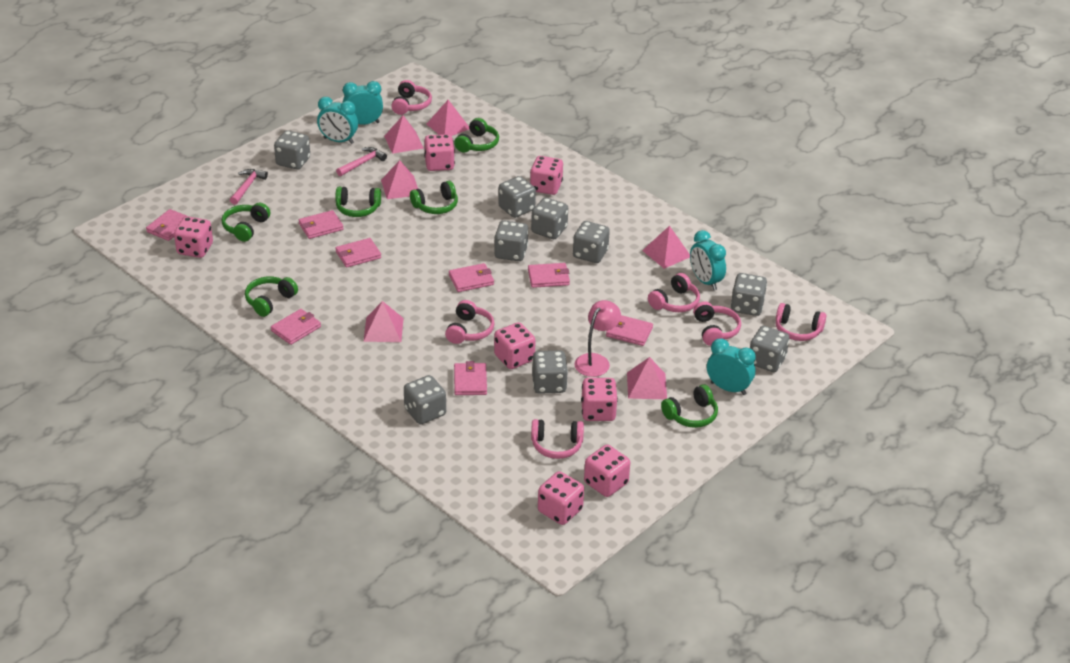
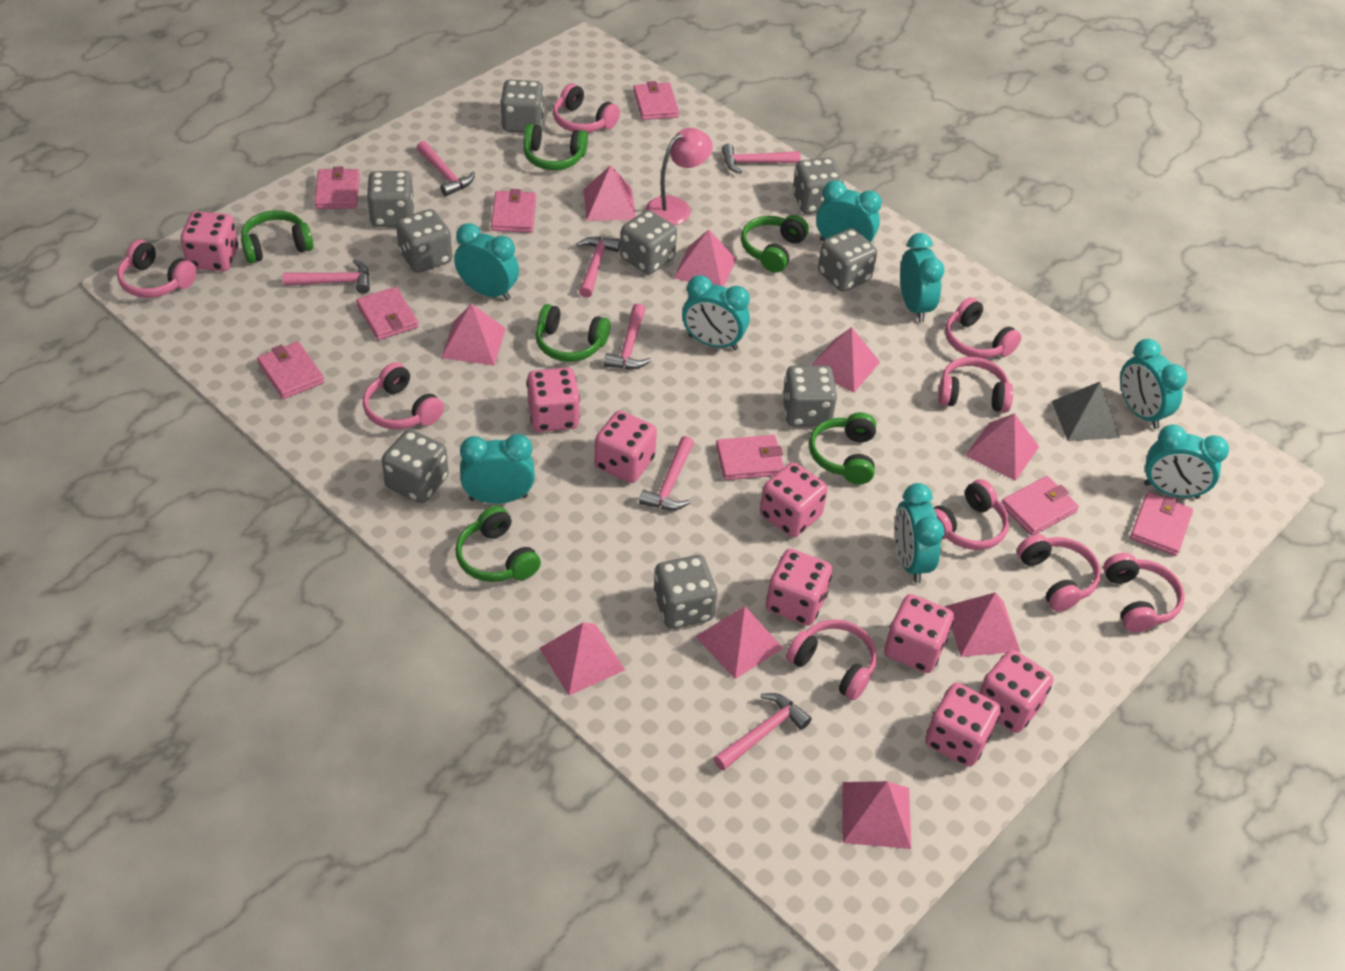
grey pyramid: none = 0 -> [1052,382,1120,441] = 1
pink dice: [174,216,213,258] [424,134,455,171] [494,322,536,369] [530,156,563,195] [538,471,584,525] [581,378,618,421] [584,445,630,497] = 7 -> [181,211,238,271] [527,368,580,432] [594,411,657,483] [760,462,828,537] [766,549,832,626] [884,594,954,673] [925,683,1001,767] [979,650,1053,733] = 8
pink hammer: [230,169,268,205] [336,147,387,176] = 2 -> [283,259,370,294] [417,141,475,196] [576,237,621,298] [604,303,651,369] [639,436,694,510] [714,693,812,771] [722,144,800,174] = 7
pink headphones: [391,80,432,115] [445,300,494,344] [531,419,584,459] [648,273,700,312] [693,301,741,346] [776,303,826,341] = 6 -> [117,240,197,298] [363,362,444,430] [553,83,620,133] [786,620,877,701] [934,479,1009,550] [938,357,1013,413] [945,297,1022,359] [1017,534,1101,612] [1103,553,1185,633] = 9
pink pyramid: [363,301,404,342] [381,160,418,199] [384,115,424,154] [426,100,469,136] [627,357,667,399] [642,226,690,269] = 6 -> [441,304,506,366] [539,622,625,695] [583,165,636,221] [673,230,737,287] [695,606,783,679] [811,327,880,393] [842,781,911,849] [945,592,1021,657] [965,413,1039,481] = 9
turquoise clock: [317,97,358,144] [343,81,383,125] [690,230,726,290] [707,339,756,395] = 4 -> [454,223,519,301] [460,434,535,504] [682,275,750,350] [816,180,882,243] [895,483,944,583] [900,233,944,322] [1120,339,1187,429] [1144,425,1229,499] = 8

